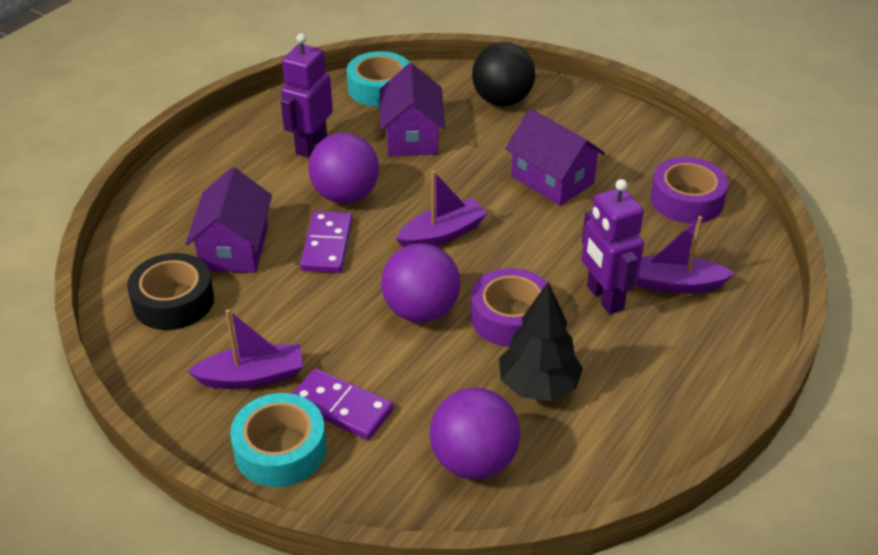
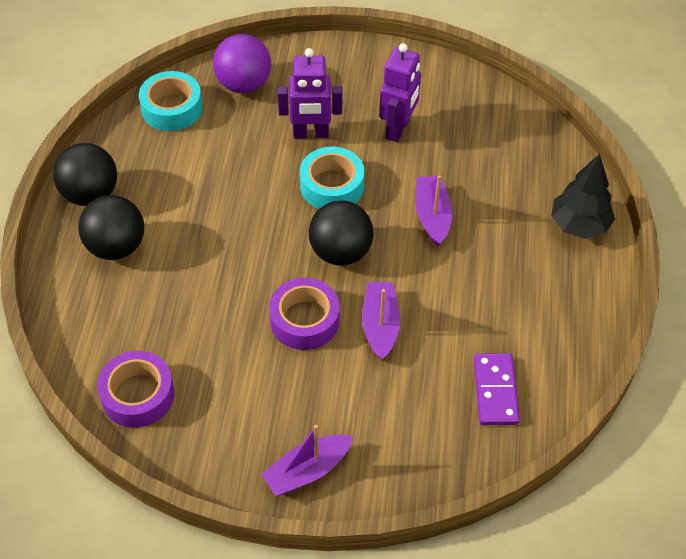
black ball: [472,42,535,107] = 1 -> [53,143,117,206] [78,195,144,260] [309,201,374,266] = 3
black tape: [127,253,214,330] = 1 -> none = 0
purple ball: [309,133,379,203] [381,243,460,323] [430,388,520,479] = 3 -> [213,34,271,93] = 1
purple domino: [292,368,393,440] [300,211,353,273] = 2 -> [474,353,520,425] = 1
purple house: [186,167,272,273] [379,63,445,156] [505,109,605,206] = 3 -> none = 0

